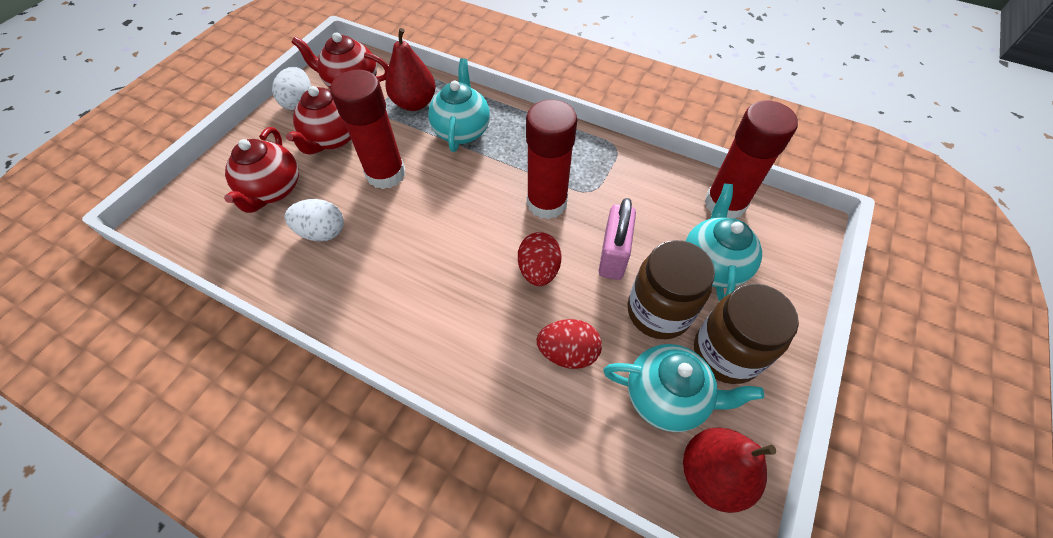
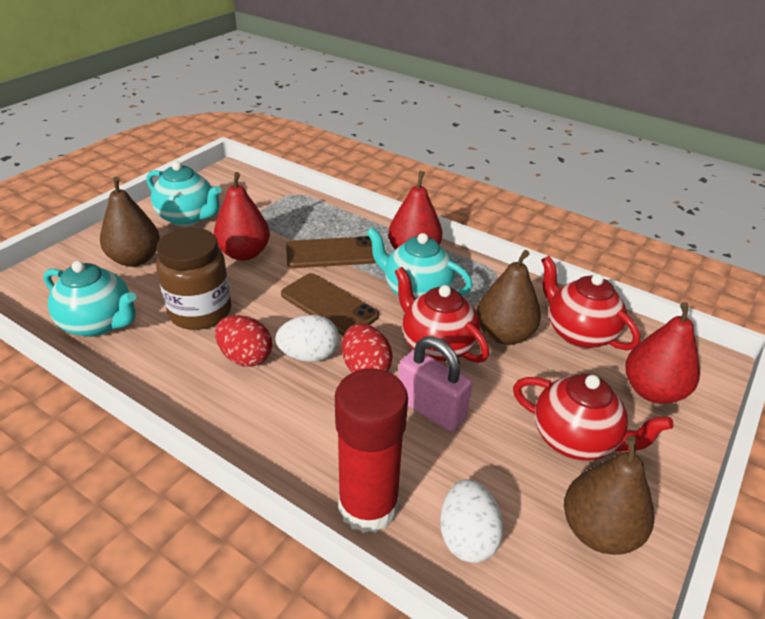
brown jar: [628,240,715,339] [694,284,799,384] = 2 -> [156,227,231,330] = 1
brown pear: none = 0 -> [100,177,160,267] [477,250,541,345] [564,436,654,555] = 3
brown phone: none = 0 -> [281,273,379,336] [286,236,376,268] = 2
red glue stick: [330,70,406,189] [526,100,577,220] [704,100,798,219] = 3 -> [335,368,408,533] = 1
red pear: [385,28,436,111] [683,427,776,513] = 2 -> [214,172,270,261] [388,171,442,250] [625,302,700,404] = 3

